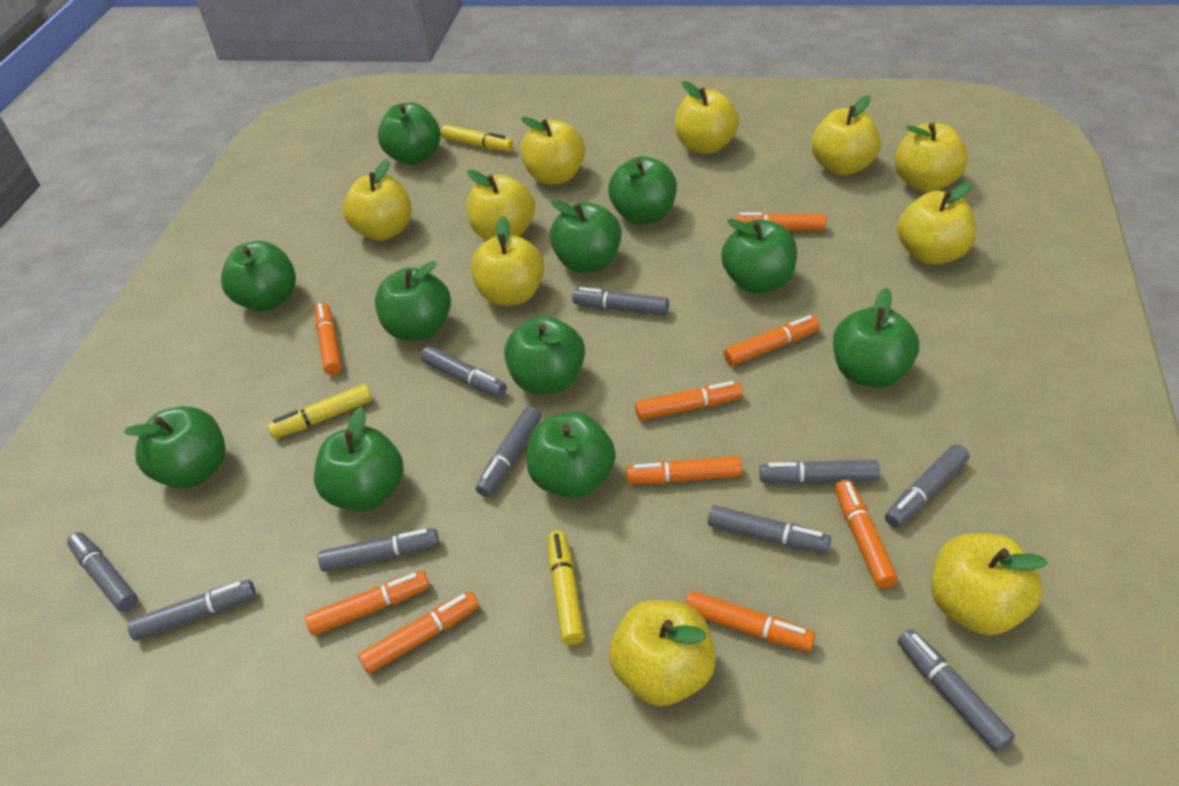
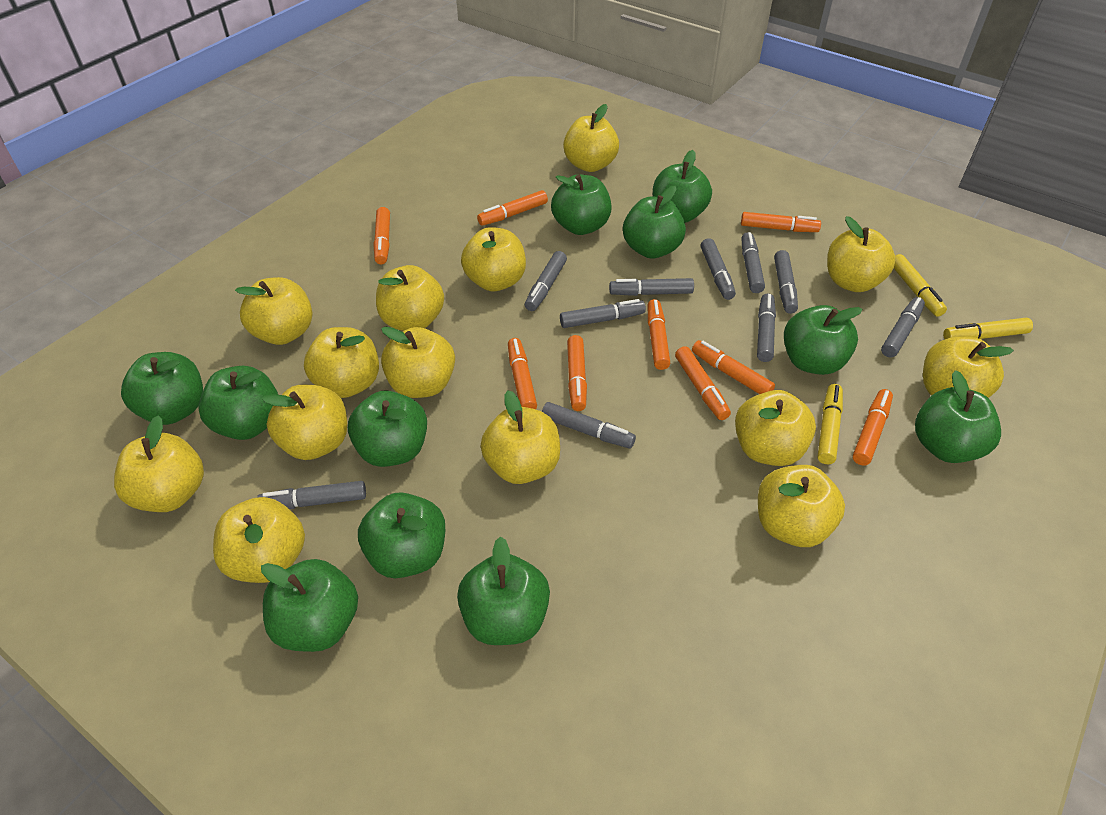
yellow apple: [343,159,412,241] [467,170,535,240] [471,216,545,306] [520,117,585,185] [609,600,716,706] [675,81,739,154] [811,95,881,175] [894,123,968,192] [897,182,976,265] [931,533,1048,635] = 10 -> [114,415,204,512] [213,497,305,583] [235,277,312,345] [262,385,347,460] [304,327,379,398] [376,265,444,331] [381,327,455,398] [461,227,526,291] [481,390,560,484] [563,104,619,172] [735,390,816,466] [758,465,845,547] [827,216,895,292] [923,337,1014,398] = 14

